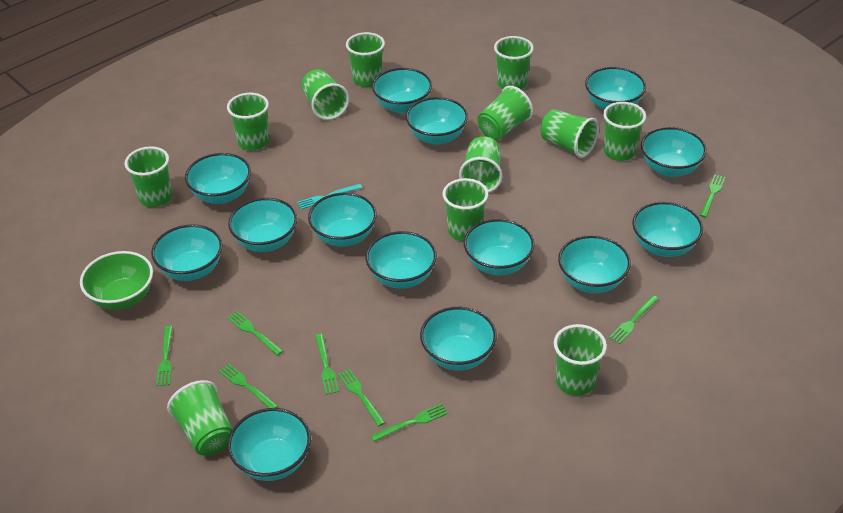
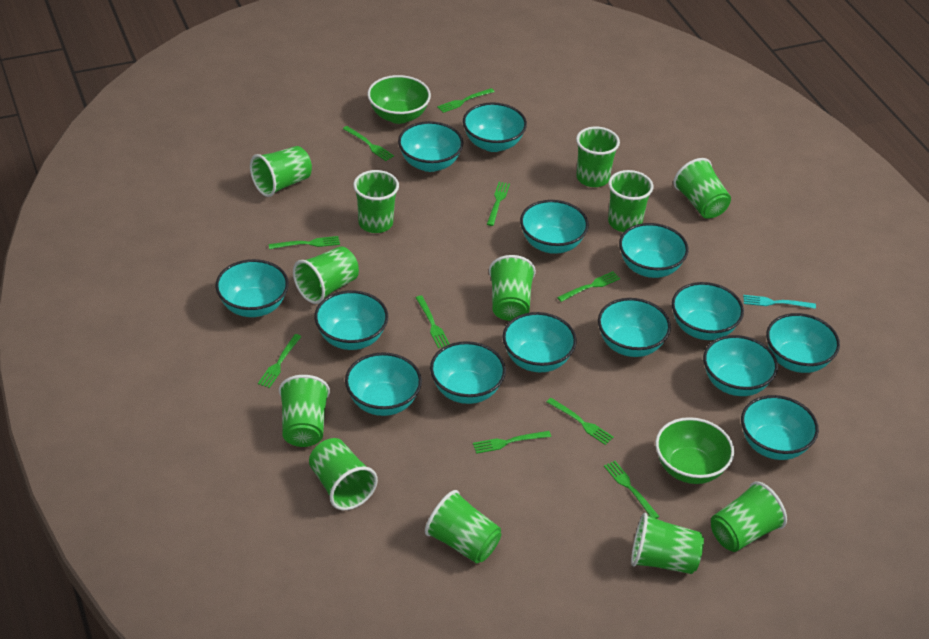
green bowl: [80,251,153,310] = 1 -> [368,75,431,124] [655,417,734,484] = 2
green fork: [156,326,173,386] [219,363,278,408] [227,311,283,355] [315,334,339,395] [338,368,385,427] [371,403,448,442] [609,295,659,344] [700,174,726,218] = 8 -> [258,334,302,388] [269,236,340,249] [343,126,394,161] [415,295,450,348] [437,88,495,113] [473,431,551,454] [487,182,510,226] [547,398,614,445] [557,271,620,302] [604,461,660,519] = 10

